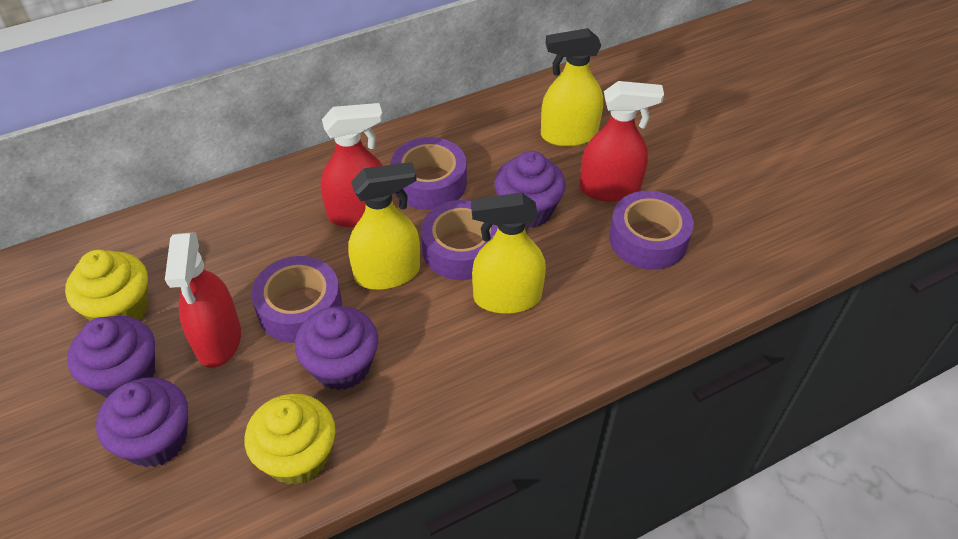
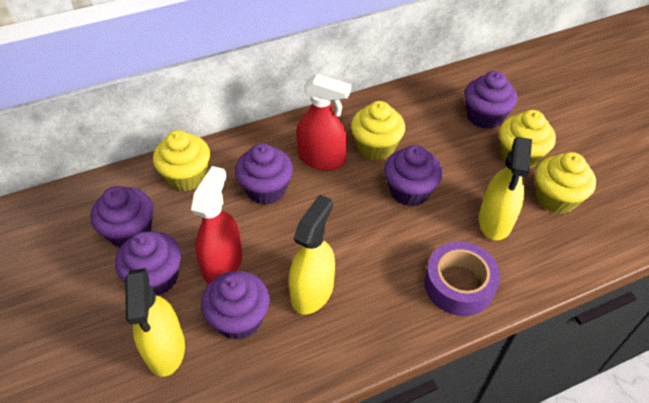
purple cupcake: [67,316,155,398] [96,377,188,467] [295,306,378,390] [494,151,566,228] = 4 -> [90,186,153,248] [115,231,181,296] [201,271,270,340] [235,143,293,205] [384,145,442,206] [464,71,517,129] = 6
purple tape: [252,256,342,343] [391,137,467,210] [421,200,498,280] [609,191,694,270] = 4 -> [424,242,500,316] = 1
red spray bottle: [165,232,241,368] [321,103,383,228] [579,81,664,202] = 3 -> [191,166,242,284] [296,74,351,170] = 2
yellow cupcake: [65,250,148,321] [245,394,335,485] = 2 -> [153,130,210,191] [351,101,405,161] [499,110,556,169] [535,152,596,214] = 4

